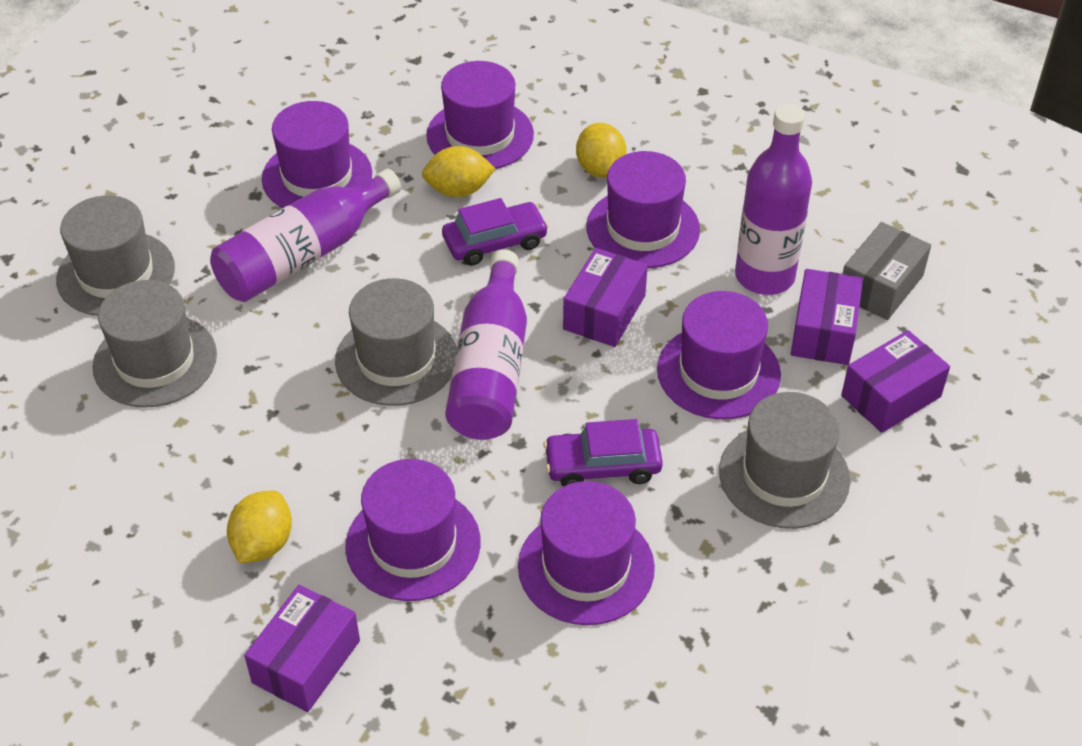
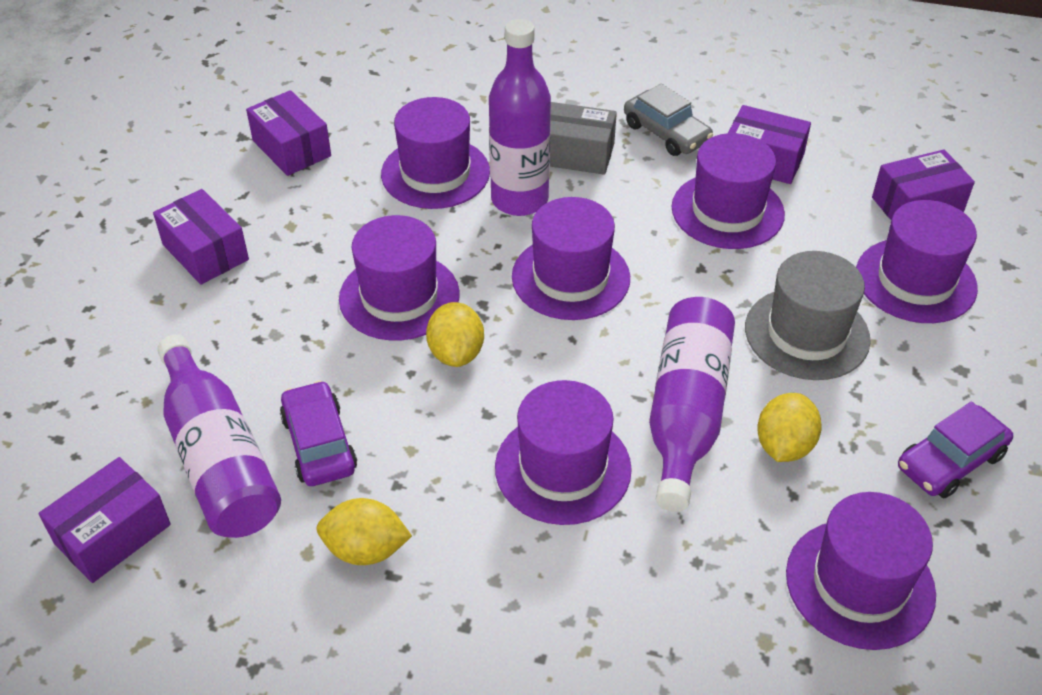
grey car: none = 0 -> [624,84,713,156] = 1
grey hat: [56,195,175,316] [93,280,217,408] [335,278,457,406] [719,392,850,529] = 4 -> [745,251,871,380] = 1
purple box: [244,585,360,712] [563,248,648,347] [791,269,863,365] [841,330,950,433] = 4 -> [38,457,171,583] [153,189,249,285] [246,90,331,176] [728,105,811,184] [872,150,975,220] = 5
purple hat: [262,101,372,208] [345,459,481,601] [426,61,534,169] [518,481,655,625] [586,151,700,268] [657,291,781,419] = 6 -> [339,215,460,341] [381,97,490,209] [495,380,632,525] [512,197,630,320] [672,133,785,249] [786,492,936,650] [856,200,978,323] = 7

